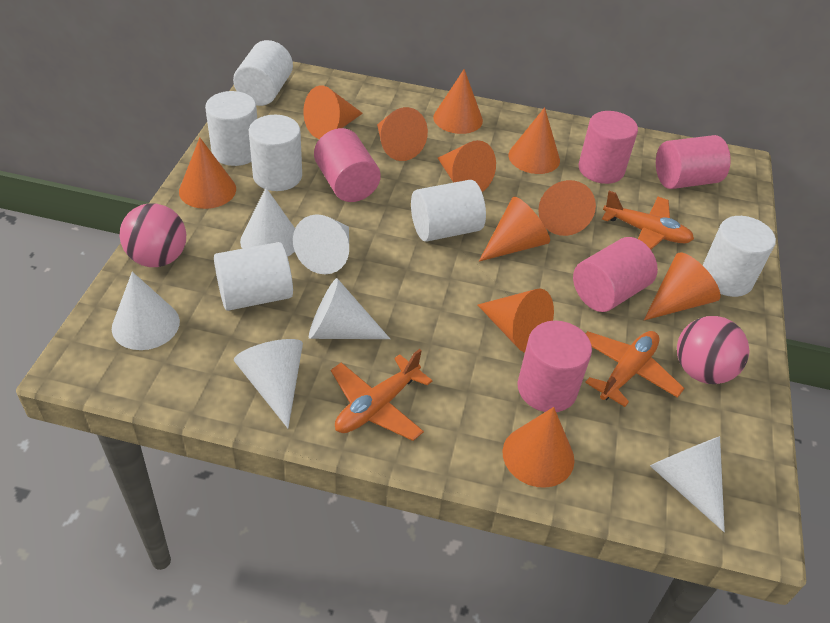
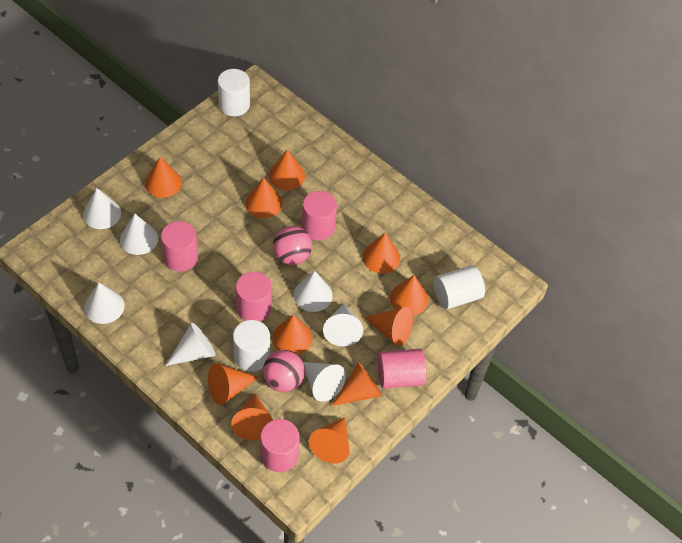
orange plane: [331,349,432,441] [585,331,684,407] [602,191,694,250] = 3 -> none = 0
white cone: [112,272,180,350] [234,339,303,428] [240,188,295,257] [293,214,349,274] [309,278,390,339] [650,436,725,532] = 6 -> [83,188,121,229] [84,283,124,324] [120,214,158,255] [166,322,216,366] [294,271,333,312] [303,362,346,402] [323,304,363,346] = 7
white cylinder: [205,91,257,166] [214,242,293,311] [233,40,293,106] [249,115,302,191] [411,180,486,242] [703,216,776,297] = 6 -> [218,69,250,116] [233,320,270,372] [434,265,485,309] = 3

